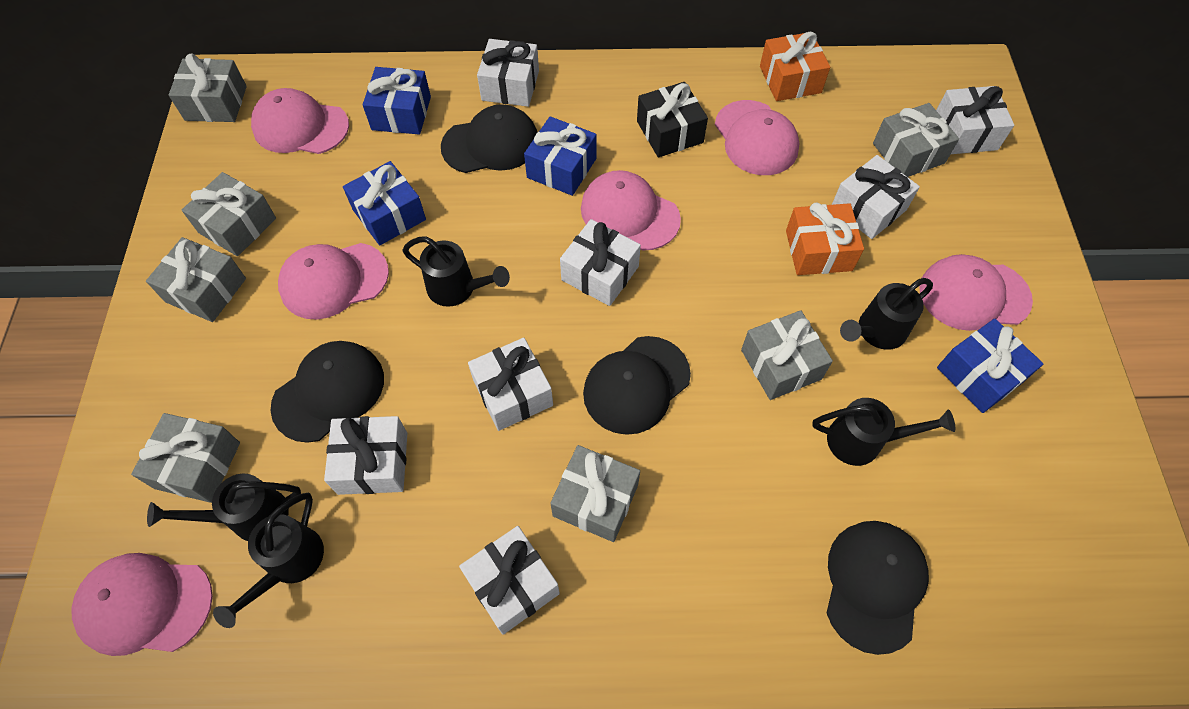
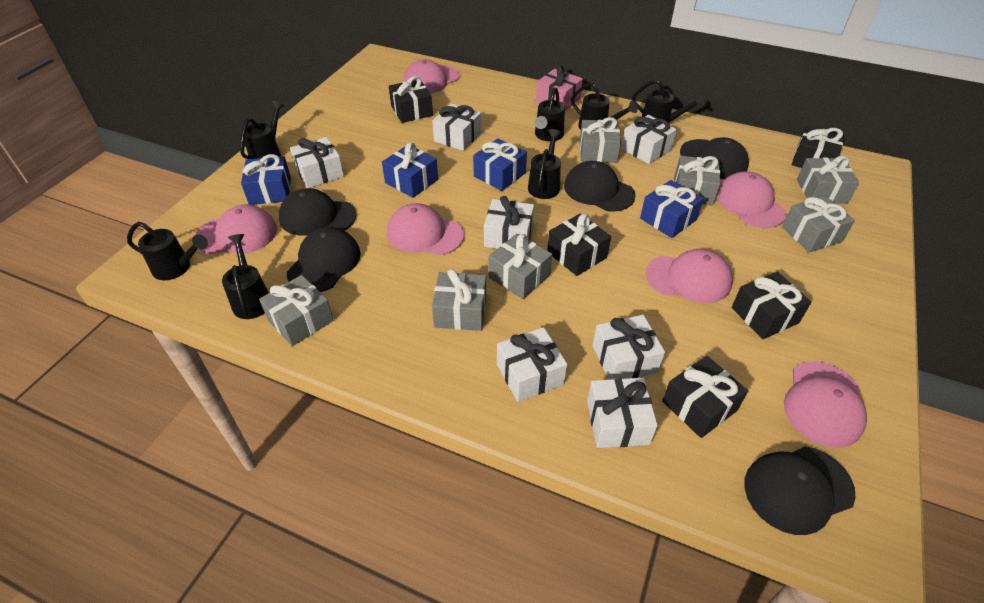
black cap: [271,341,384,443] [441,104,537,173] [583,336,691,435] [826,521,929,655] = 4 -> [279,188,356,236] [287,227,361,292] [564,161,636,212] [680,137,749,179] [744,447,856,535] = 5
black gift: [637,82,708,157] = 1 -> [389,76,433,123] [547,214,611,276] [662,356,748,438] [732,272,811,339] [792,125,844,168] = 5
black watering can: [147,473,301,541] [213,493,324,628] [403,236,510,307] [812,398,955,466] [840,278,933,350] = 5 -> [127,222,208,280] [222,234,269,319] [240,101,285,159] [528,129,561,199] [535,87,565,141] [571,82,638,130] [632,79,705,123] = 7
orange gift: [760,32,830,101] [786,203,864,275] = 2 -> none = 0
pink gift: none = 0 -> [536,65,583,111] = 1

